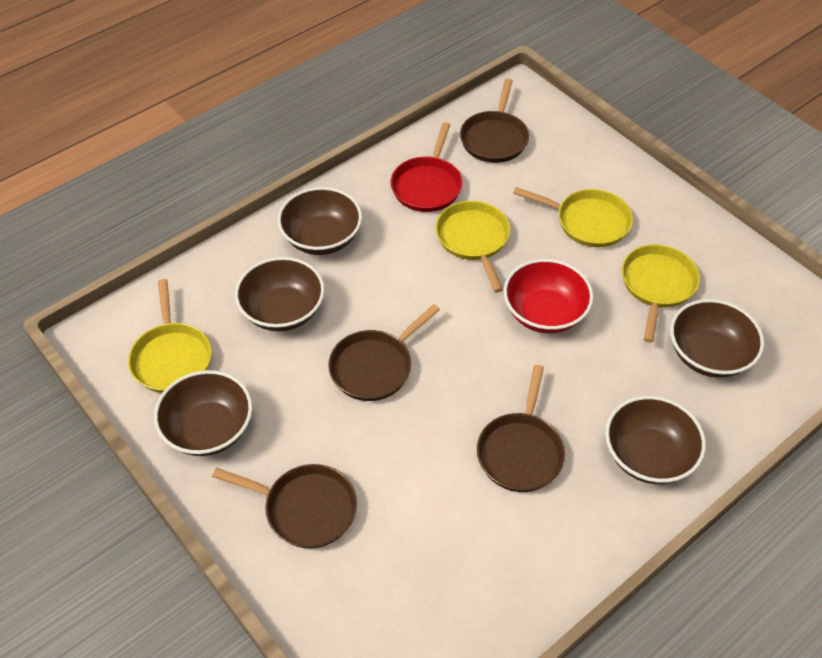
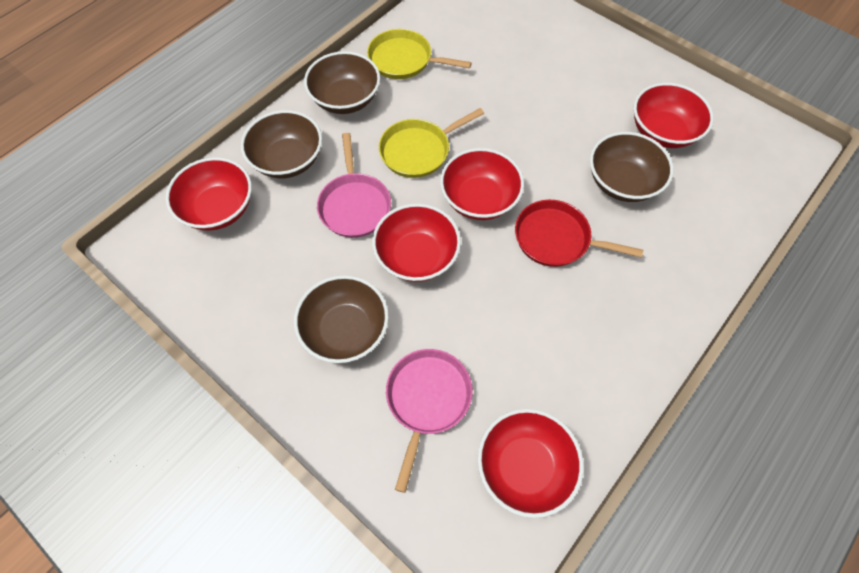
brown bowl: [154,370,252,456] [235,257,325,331] [278,187,362,255] [605,396,706,484] [670,299,764,378] = 5 -> [241,110,322,178] [294,275,389,363] [304,51,380,114] [590,132,674,202] = 4
brown pan: [212,464,357,549] [328,304,440,401] [460,79,529,163] [477,365,565,492] = 4 -> none = 0
pink pan: none = 0 -> [317,133,391,238] [386,349,473,493] = 2
red bowl: [503,259,594,333] = 1 -> [166,157,252,231] [372,204,461,282] [440,148,524,220] [478,409,584,518] [633,83,714,148] = 5
yellow pan: [128,279,211,393] [436,201,510,293] [513,187,633,247] [622,244,700,343] = 4 -> [367,29,472,79] [379,108,484,178] = 2

